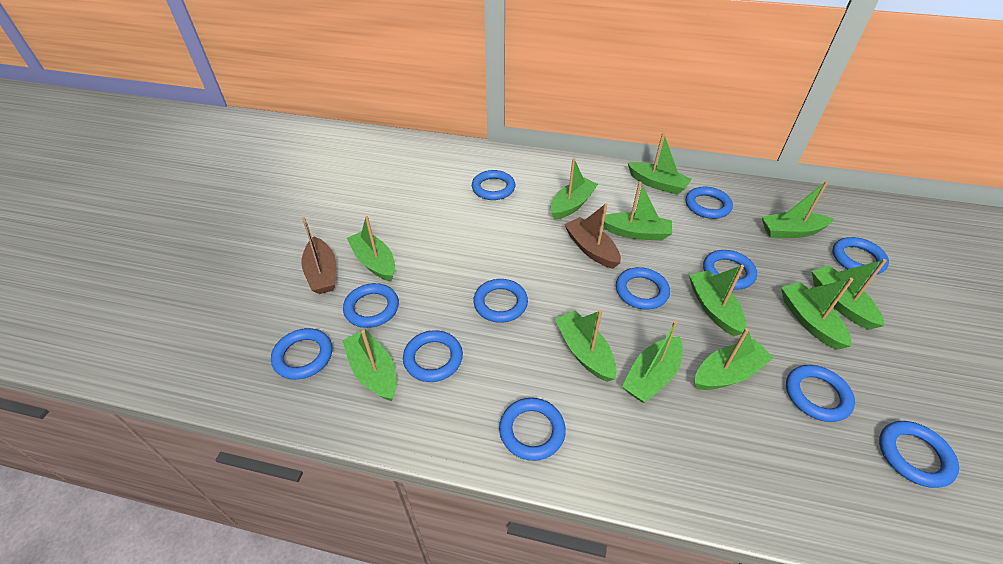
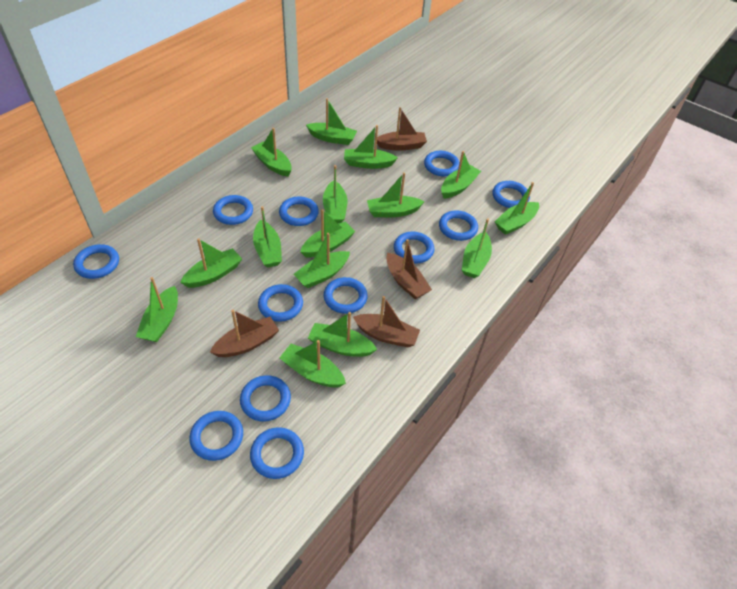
brown boat: [301,217,336,294] [564,203,621,269] = 2 -> [210,310,279,357] [353,296,420,347] [377,107,427,151] [386,239,432,299] = 4
green boat: [342,329,397,401] [347,216,395,281] [551,158,598,220] [555,310,617,382] [603,181,672,241] [622,321,683,402] [628,132,692,195] [689,265,746,336] [695,328,774,390] [762,181,834,238] [781,278,854,350] [812,259,887,330] = 12 -> [136,277,178,342] [180,238,242,288] [251,128,292,177] [253,206,282,268] [279,340,346,387] [293,233,350,288] [300,209,356,257] [306,98,357,145] [308,312,377,357] [323,165,347,224] [344,125,398,169] [367,172,425,217] [441,151,481,199] [462,218,492,278] [495,182,539,235] = 15

